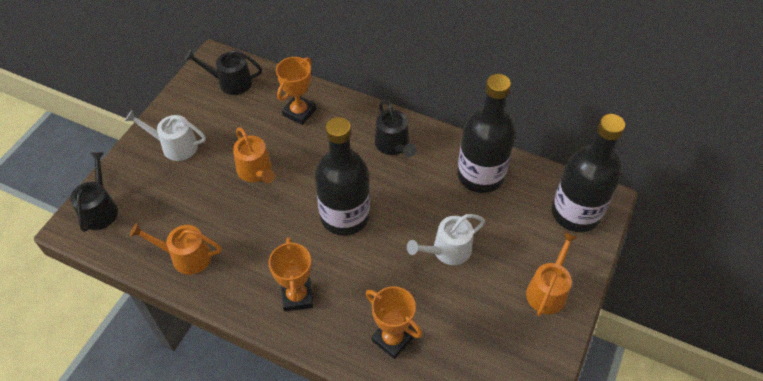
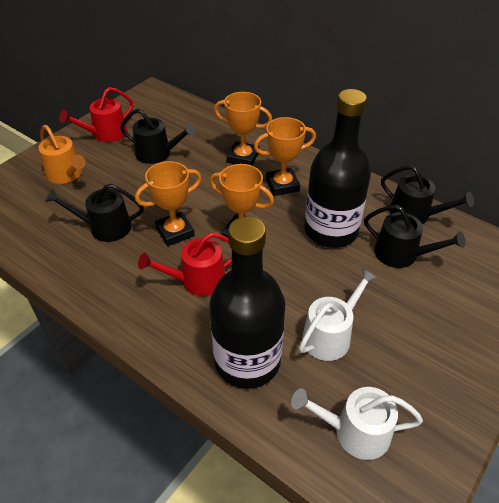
black bottle: [315,117,370,236] [457,74,515,193] [552,114,625,232] = 3 -> [209,217,285,389] [304,89,371,248] = 2
black watering can: [70,152,118,232] [185,49,262,95] [375,100,416,157] = 3 -> [45,184,144,242] [120,109,195,164] [364,205,465,268] [381,165,474,224] = 4
orange trophy: [269,238,313,312] [276,57,316,125] [366,286,422,359] = 3 -> [135,161,202,246] [210,164,274,237] [214,92,272,166] [254,117,316,196] = 4
orange watering can: [130,223,222,275] [233,127,275,183] [526,232,578,316] = 3 -> [38,125,86,184] = 1
red watering can: none = 0 -> [59,87,133,142] [138,232,232,296] = 2

